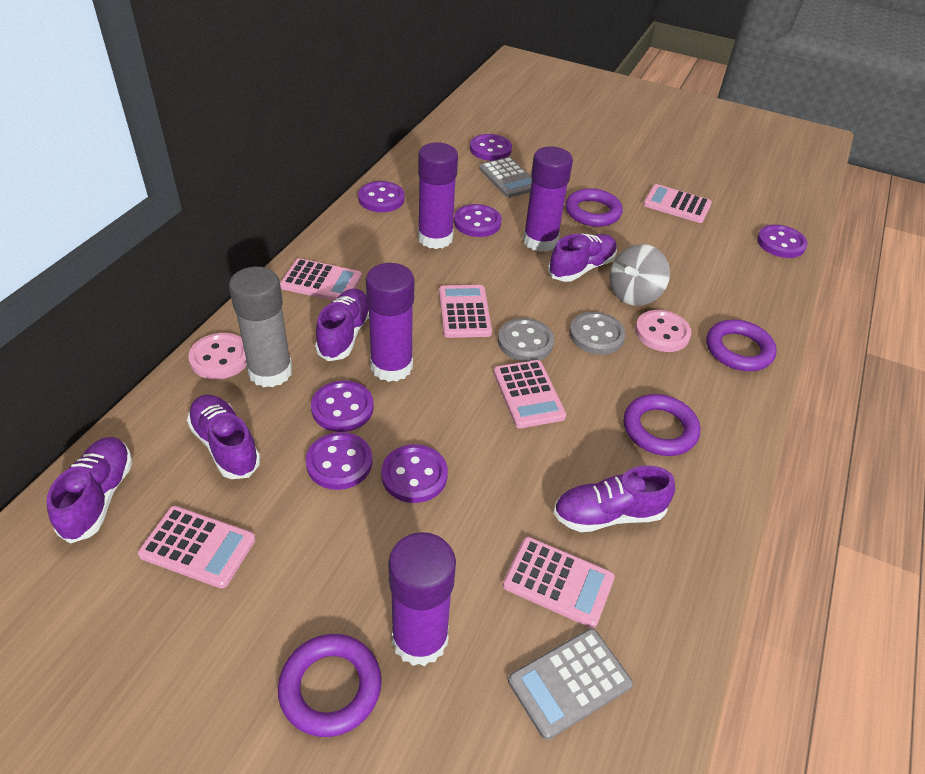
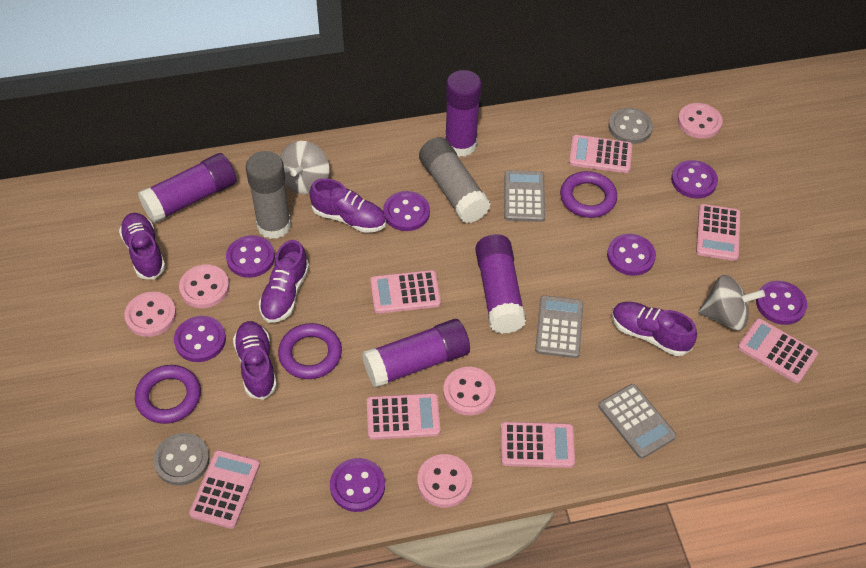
grey calculator: [479,157,532,198] [508,628,633,740] = 2 -> [504,170,545,222] [535,295,583,358] [598,384,676,459] = 3
grey glue stick: [229,266,293,387] = 1 -> [246,151,291,239] [419,137,491,223] = 2
grey spinning top: [610,244,670,306] = 1 -> [279,141,329,194] [698,275,765,331] = 2
pink button: [188,333,247,379] [635,310,691,352] = 2 -> [124,292,176,337] [179,265,229,308] [417,454,472,508] [443,367,495,416] [678,103,723,139] = 5
pink calculator: [138,506,256,588] [280,258,362,301] [439,285,492,338] [493,360,566,428] [503,537,615,628] [643,184,712,223] = 6 -> [189,450,260,529] [367,393,440,440] [370,270,441,314] [501,422,575,468] [569,135,632,173] [696,204,740,261] [738,318,818,383] = 7
purple ring: [278,634,382,737] [565,188,623,227] [624,394,700,456] [706,320,777,371] = 4 -> [135,365,201,424] [278,323,342,379] [560,171,617,218] = 3

